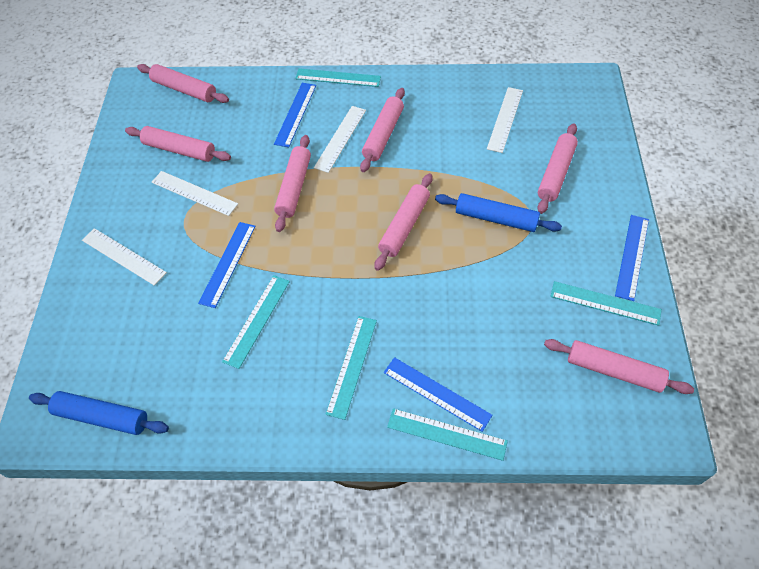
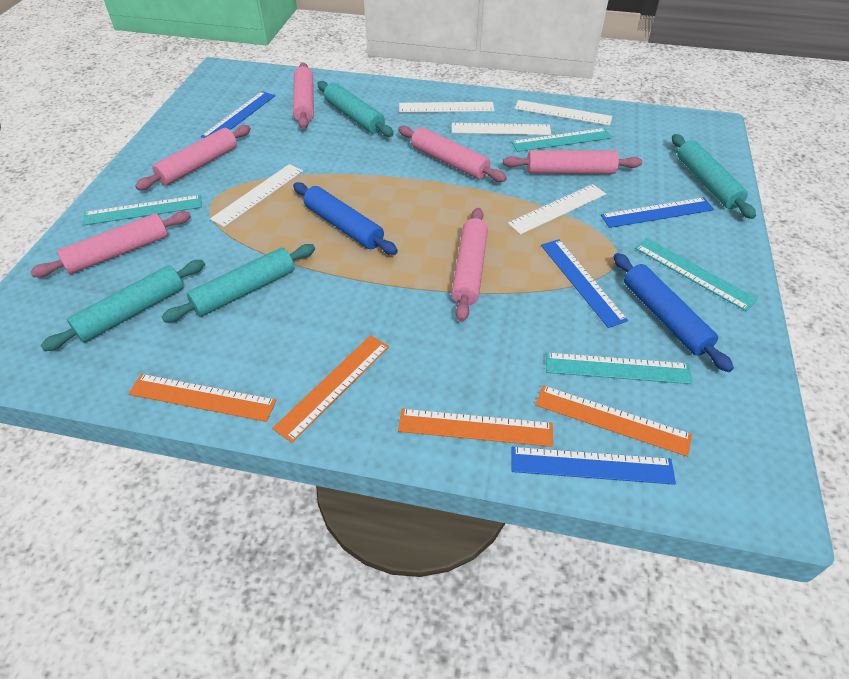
orange ruler: none = 0 -> [128,374,276,422] [272,335,389,443] [398,409,553,447] [535,385,692,457] = 4
pink rolling pin: [125,126,231,162] [137,64,229,103] [274,135,311,232] [360,88,405,172] [375,173,433,271] [537,123,578,214] [544,339,694,394] = 7 -> [30,211,191,277] [135,125,251,190] [293,63,314,129] [398,126,507,182] [451,208,488,322] [503,150,642,174] = 6
turquoise rolling pin: none = 0 -> [40,260,205,351] [161,244,315,322] [317,81,394,137] [672,134,756,219] = 4
turquoise ruler: [222,275,290,369] [295,68,381,87] [326,316,377,420] [387,408,508,461] [550,281,662,326] = 5 -> [82,195,202,226] [511,128,612,152] [546,352,693,384] [635,238,758,311] = 4
white ruler: [82,228,167,286] [152,171,238,216] [314,106,366,173] [487,87,523,153] = 4 -> [210,164,303,227] [399,102,494,113] [452,123,551,135] [507,184,606,235] [514,100,612,126] = 5

